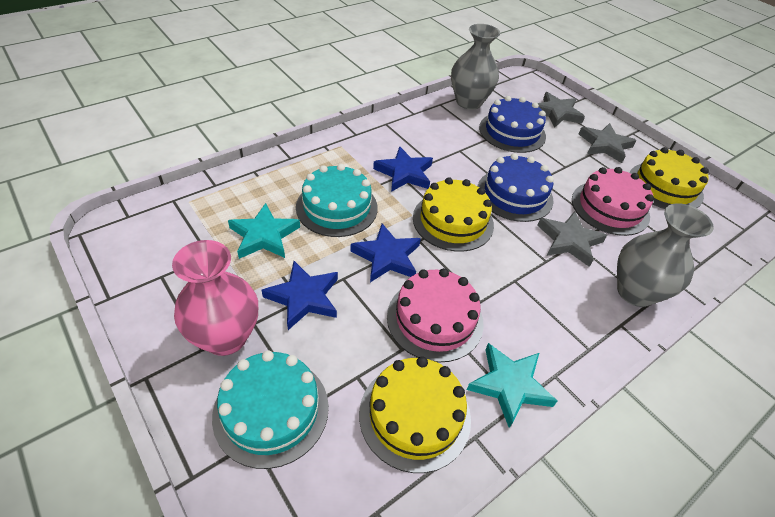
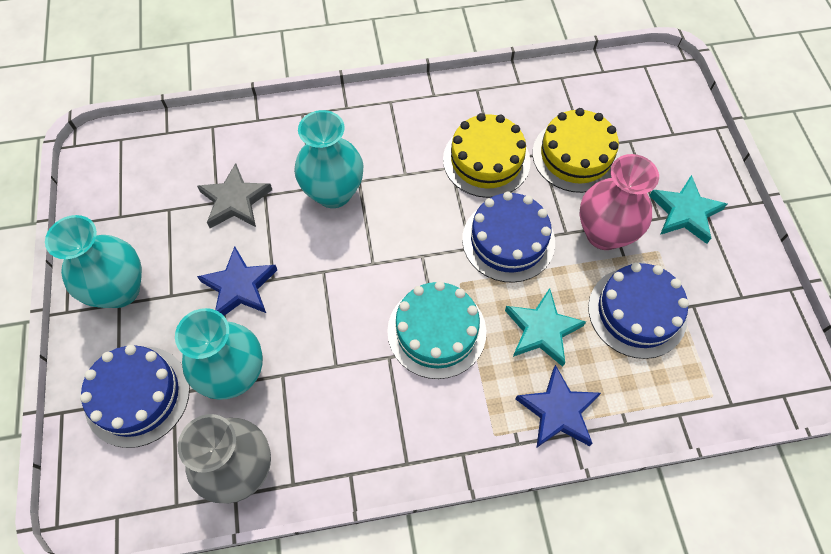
blue cake: [477,153,554,222] [479,96,546,153] = 2 -> [80,345,190,448] [462,191,555,283] [588,263,689,359] = 3
blue star: [262,261,338,330] [350,223,421,282] [373,146,433,192] = 3 -> [197,246,277,316] [515,365,601,447] = 2
grey star: [537,211,607,267] [538,92,585,128] [579,123,637,163] = 3 -> [197,163,272,228] = 1
grey vase: [451,24,500,110] [617,203,714,307] = 2 -> [178,414,271,504] = 1
pink cake: [387,268,484,362] [572,167,654,236] = 2 -> none = 0
turquoise cake: [212,350,329,469] [296,164,378,237] = 2 -> [387,281,486,379] = 1
turquoise vase: none = 0 -> [45,215,142,308] [175,308,263,400] [294,110,363,208] = 3
yellow cake: [359,356,471,473] [413,177,494,252] [630,147,709,209] = 3 -> [443,113,531,198] [533,108,620,193] = 2

